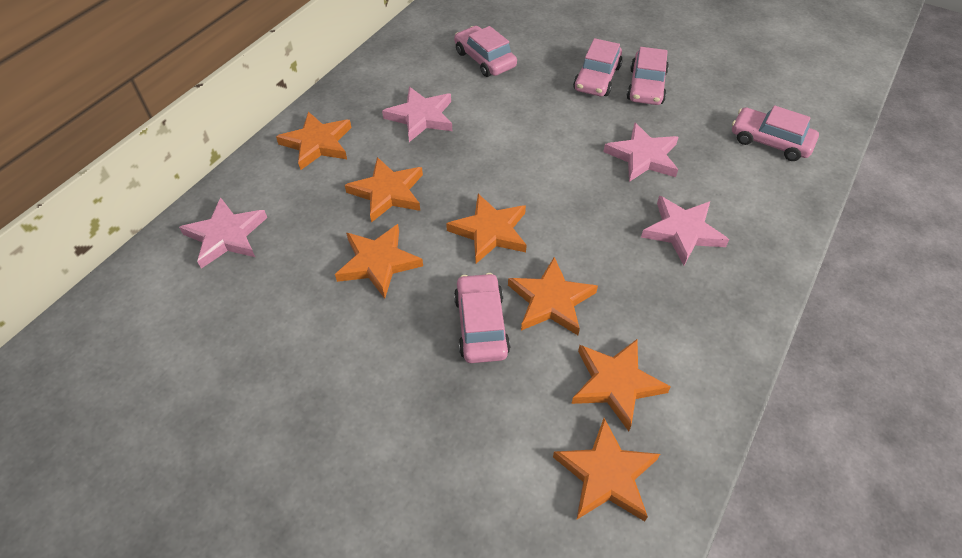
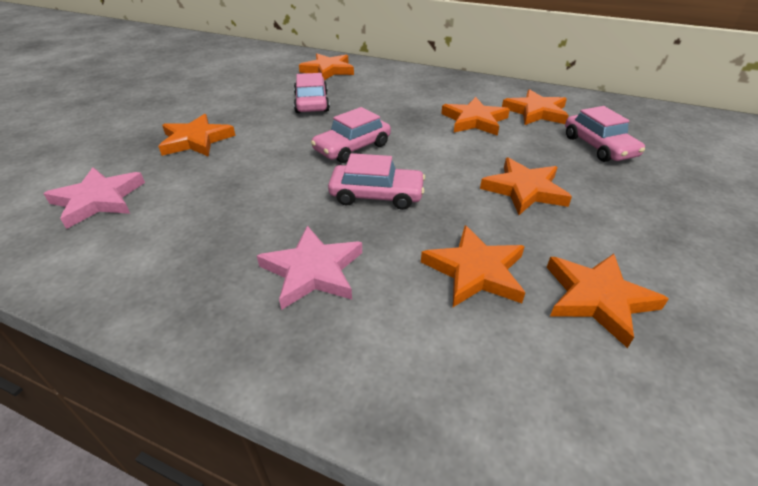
pink car: [454,26,517,77] [454,273,510,363] [573,38,623,96] [627,47,669,105] [732,105,819,161] = 5 -> [294,73,330,113] [311,107,391,163] [328,153,426,210] [565,106,645,162] = 4
pink star: [179,197,267,269] [382,87,452,142] [603,122,678,182] [641,196,729,265] = 4 -> [44,167,145,229] [257,226,362,310] = 2

